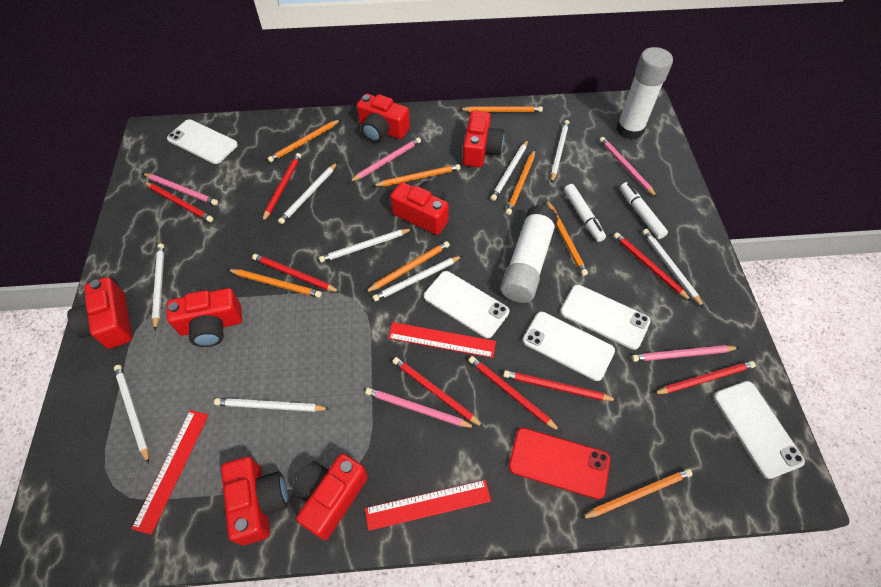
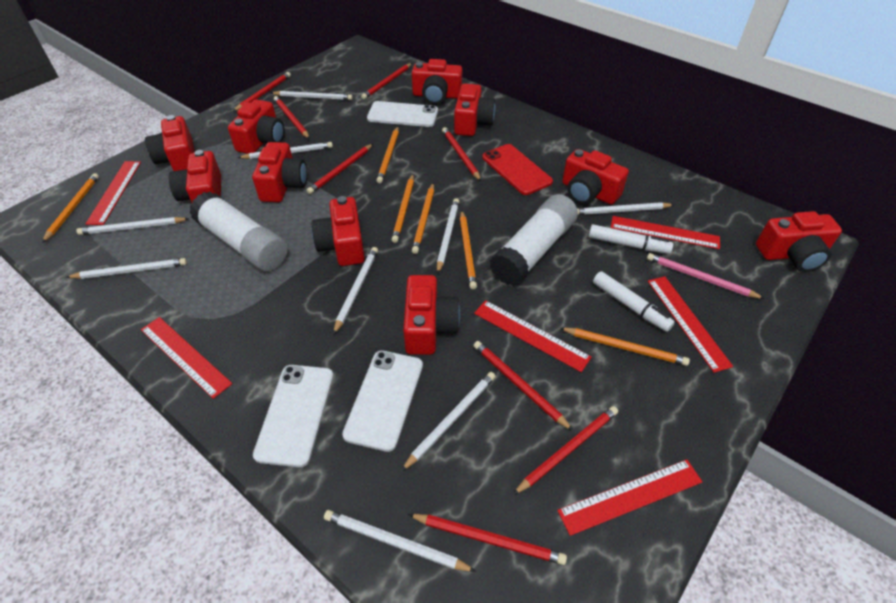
orange pencil: [227,269,322,298] [268,119,341,162] [365,241,450,293] [373,164,461,186] [459,106,543,112] [506,150,535,215] [546,200,588,276] [581,469,693,519] = 8 -> [42,173,99,243] [377,127,399,183] [391,174,414,243] [412,183,434,254] [460,211,477,289] [560,328,690,366] = 6
pink pencil: [142,173,218,205] [350,137,421,182] [365,388,476,428] [599,137,657,197] [632,345,740,362] = 5 -> [647,253,765,299] = 1
red camera: [67,277,132,349] [167,288,242,347] [221,457,288,546] [293,454,368,540] [357,94,410,143] [390,180,449,235] [462,110,504,167] = 7 -> [145,115,195,171] [169,150,221,203] [228,99,284,154] [252,142,307,202] [312,196,365,266] [403,275,460,355] [412,59,462,105] [454,84,495,136] [562,149,629,205] [756,211,842,272] = 10
red ruler: [131,410,209,535] [365,480,491,531] [388,322,496,358] = 3 -> [85,161,141,225] [141,317,232,399] [474,300,592,372] [557,459,702,536] [611,216,720,249] [648,276,733,373] = 6
white phone: [167,119,238,164] [424,271,509,338] [523,312,615,381] [560,284,651,350] [714,381,805,479] = 5 -> [253,365,334,467] [342,350,423,452] [367,101,438,127] = 3

